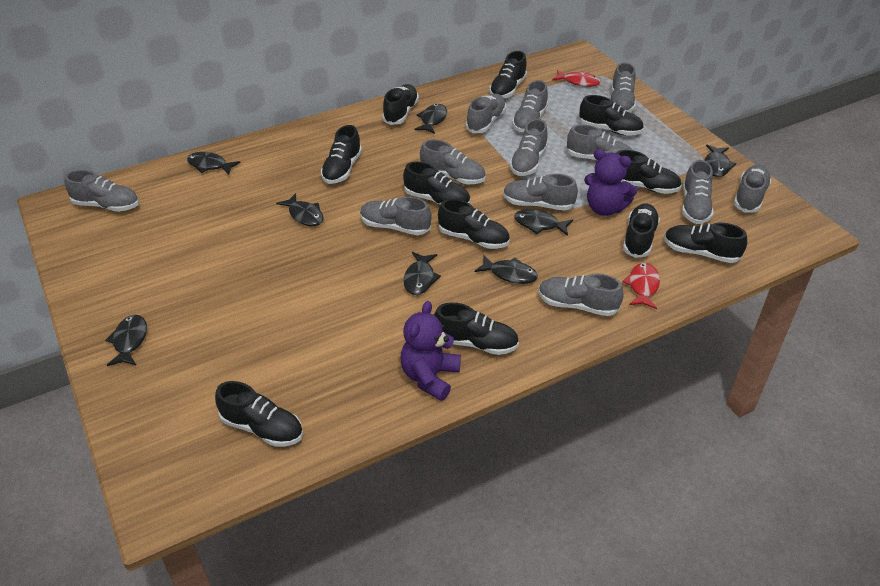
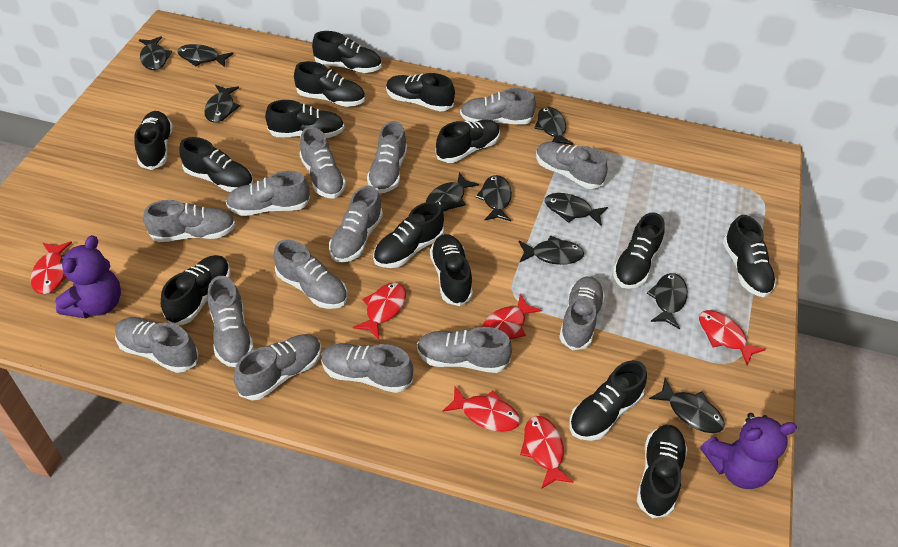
black fish: [105,315,147,366] [187,152,241,175] [276,193,324,226] [403,252,441,295] [414,104,447,134] [475,255,538,284] [514,209,573,236] [704,145,736,177] = 8 -> [139,36,172,70] [177,44,233,67] [204,85,240,123] [426,172,479,212] [476,175,512,221] [519,235,584,265] [534,107,573,145] [545,193,608,226] [647,273,688,329] [649,378,725,433] = 10
black shoe: [215,381,303,447] [321,125,362,184] [382,84,419,125] [403,161,470,205] [434,302,519,355] [438,199,510,249] [489,51,527,98] [579,95,644,136] [616,150,682,194] [623,203,660,258] [664,223,747,263] = 11 -> [134,111,173,170] [161,255,231,325] [179,137,253,192] [265,100,345,138] [294,61,365,107] [312,31,382,73] [373,202,444,268] [386,73,455,112] [430,234,473,306] [435,120,500,163] [569,360,647,441] [613,212,665,289] [637,425,687,518] [723,215,776,297] = 14
grey shoe: [64,170,139,212] [360,197,432,235] [420,139,486,184] [466,94,506,133] [503,174,578,210] [510,119,548,176] [512,80,548,132] [538,274,624,316] [566,125,632,160] [611,62,636,112] [682,160,713,224] [734,165,772,213] = 12 -> [115,317,199,373] [143,200,235,242] [207,276,254,367] [226,171,310,216] [234,334,322,400] [273,239,347,309] [299,127,346,199] [321,343,413,393] [329,186,383,262] [367,121,407,193] [417,327,512,373] [460,88,536,125] [536,142,608,189] [559,276,605,350] = 14
red fish: [552,70,601,87] [622,263,660,309] = 2 -> [31,241,72,294] [353,282,406,339] [443,386,520,432] [481,294,542,339] [520,416,574,489] [699,310,766,365] = 6

